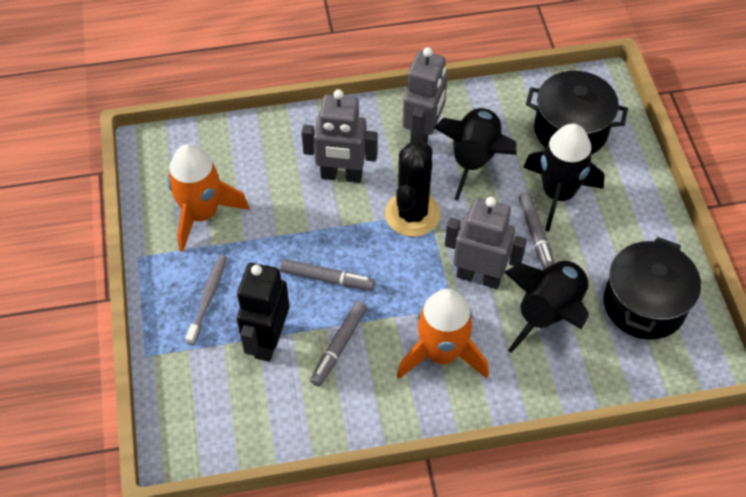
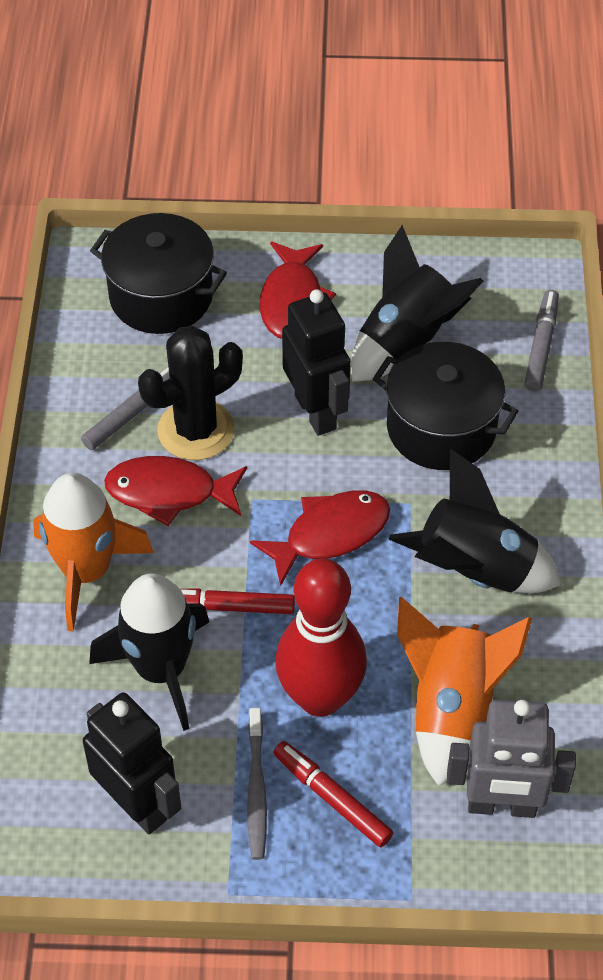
black robot: [237,263,289,362] = 1 -> [83,692,181,835] [282,289,351,436] = 2
grey marker: [280,259,375,290] [310,301,367,387] [519,192,555,269] = 3 -> [81,367,170,450] [524,290,559,392] = 2
grey robot: [301,89,378,183] [403,47,447,143] [445,197,527,289] = 3 -> [447,700,576,818] = 1
red bowling pin: none = 0 -> [275,558,367,717] = 1
red fish: none = 0 -> [104,456,247,526] [250,490,390,586] [260,241,336,339] = 3
red marker: none = 0 -> [180,588,295,614] [273,741,393,847] = 2

